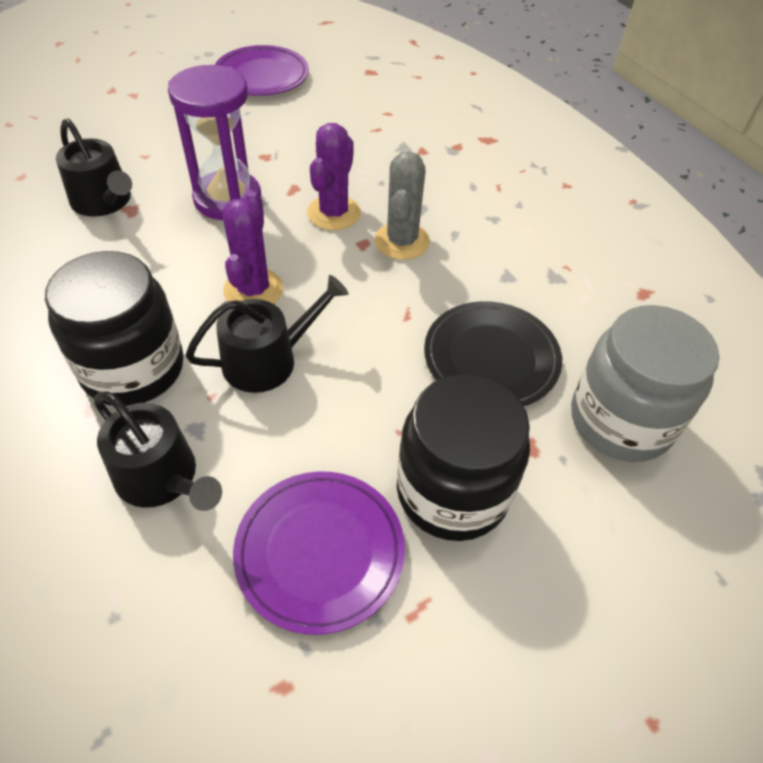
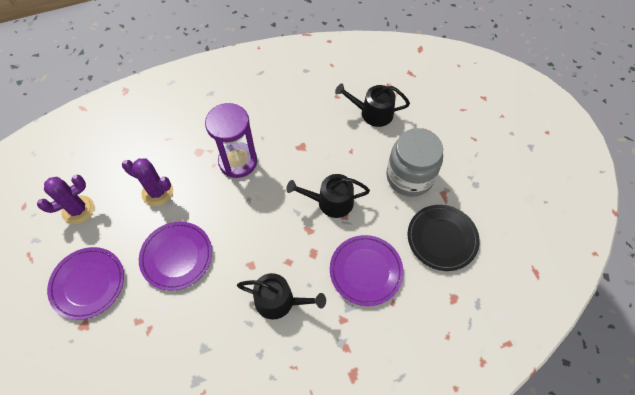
black jar: [45,251,184,406] [397,374,530,541] = 2 -> none = 0
grey cactus: [375,151,430,260] = 1 -> none = 0
purple plate: [215,45,309,96] [233,471,405,635] = 2 -> [47,247,124,320] [139,222,212,291] [330,235,403,306] = 3

